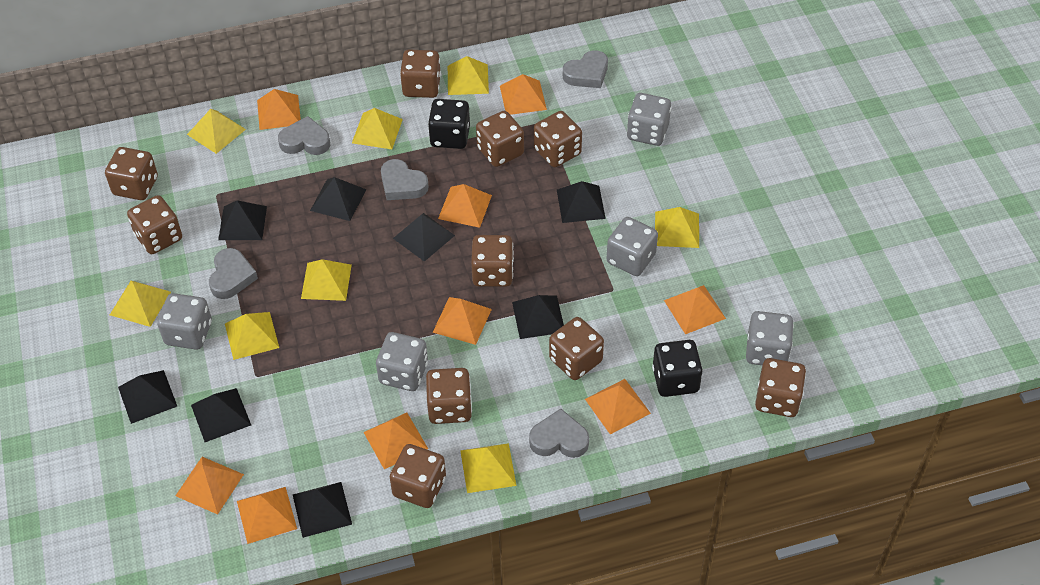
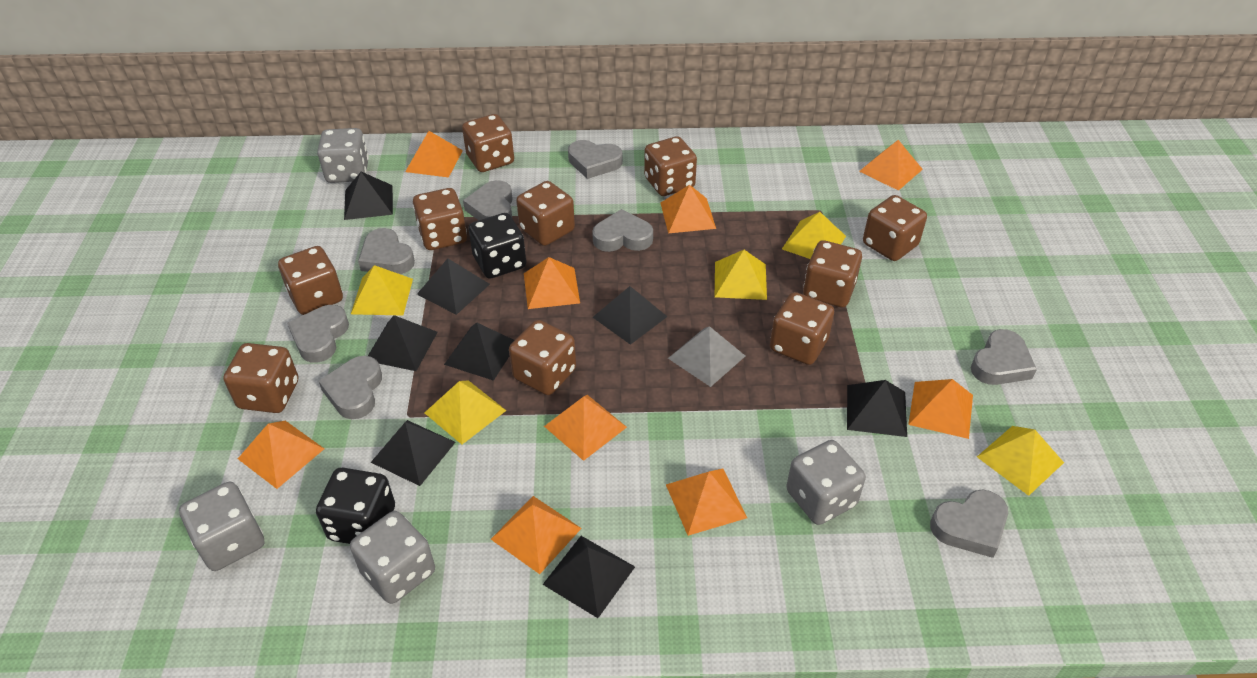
grey dice: [157,293,212,350] [376,332,428,391] [606,217,658,276] [627,93,671,146] [746,311,794,365] = 5 -> [179,482,264,571] [317,128,369,183] [350,511,435,604] [786,440,866,525] = 4
grey heart: [209,248,258,299] [278,116,330,155] [381,159,429,200] [529,408,589,458] [563,50,608,88] = 5 -> [287,305,349,363] [319,356,382,419] [358,228,415,274] [463,180,513,220] [568,140,623,179] [592,209,653,252] [930,489,1008,558] [971,329,1037,385] = 8
grey pyramid: none = 0 -> [668,326,745,387] = 1
yellow pyramid: [110,281,171,327] [187,109,246,154] [225,312,279,360] [301,259,352,301] [352,108,403,149] [448,56,489,95] [460,443,517,493] [655,207,699,248] = 8 -> [351,265,413,316] [424,380,507,445] [715,250,767,300] [782,212,846,259] [977,426,1064,496] = 5

